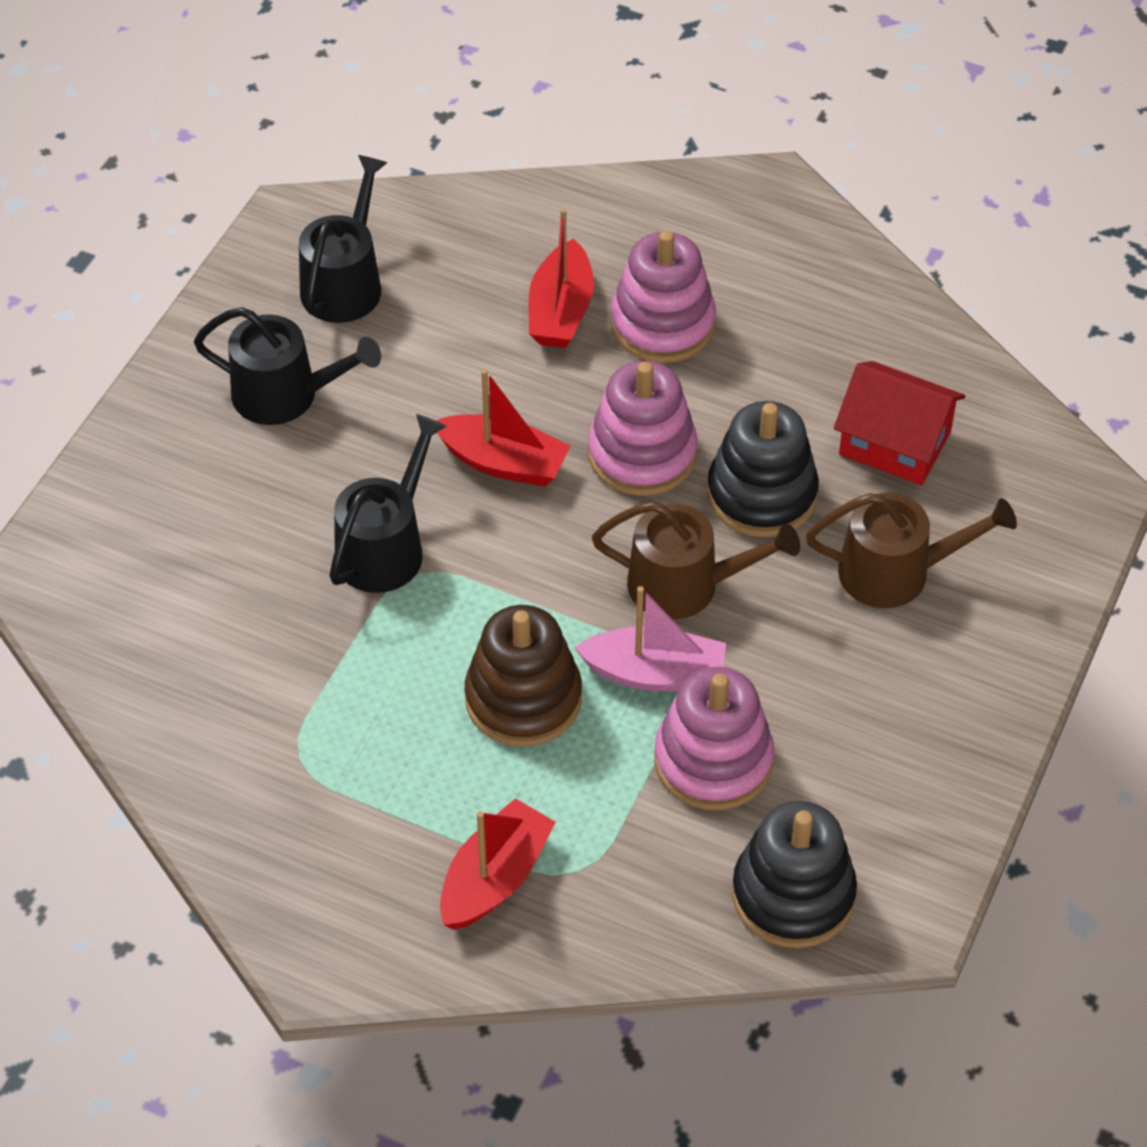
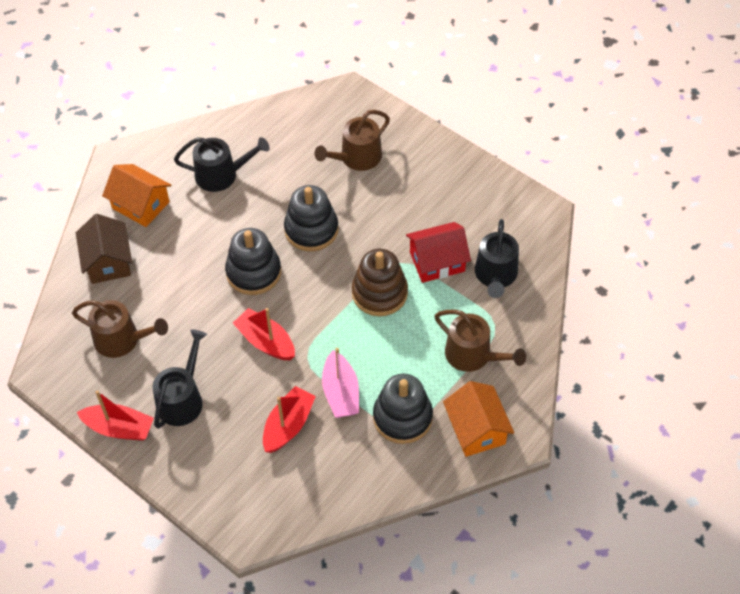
black stacking toy: [707,401,819,537] [732,801,857,948] = 2 -> [225,228,281,295] [284,185,339,251] [373,374,433,444] = 3
brown house: none = 0 -> [76,214,132,284] = 1
brown watering can: [592,501,800,620] [806,493,1017,608] = 2 -> [72,300,168,358] [314,110,390,171] [435,310,526,372] = 3
orange house: none = 0 -> [102,164,171,227] [443,381,514,457] = 2
pink stacking toy: [588,361,698,496] [610,231,716,363] [655,667,774,810] = 3 -> none = 0

